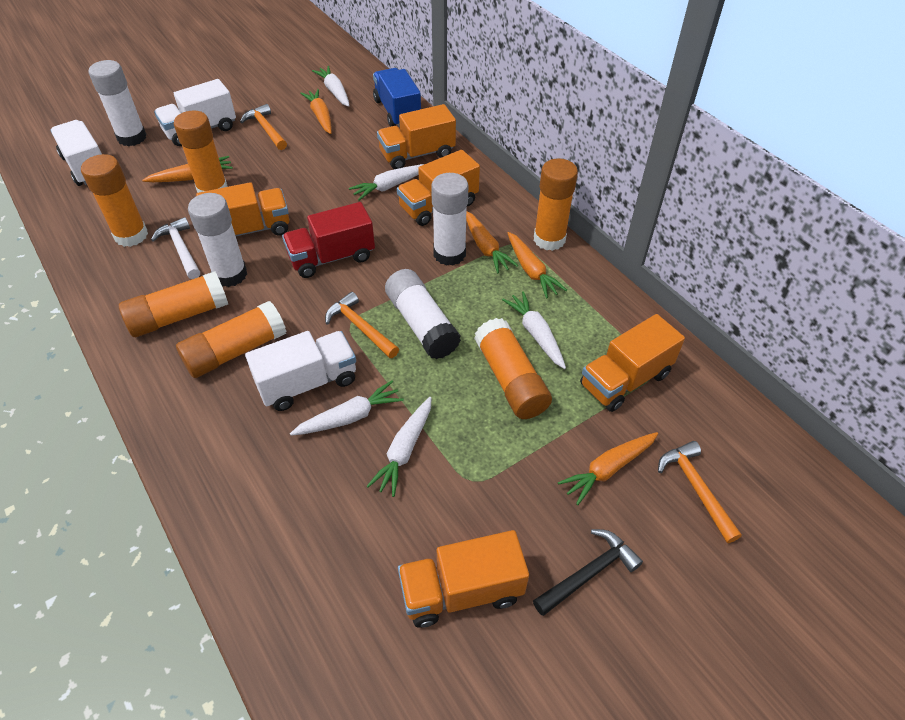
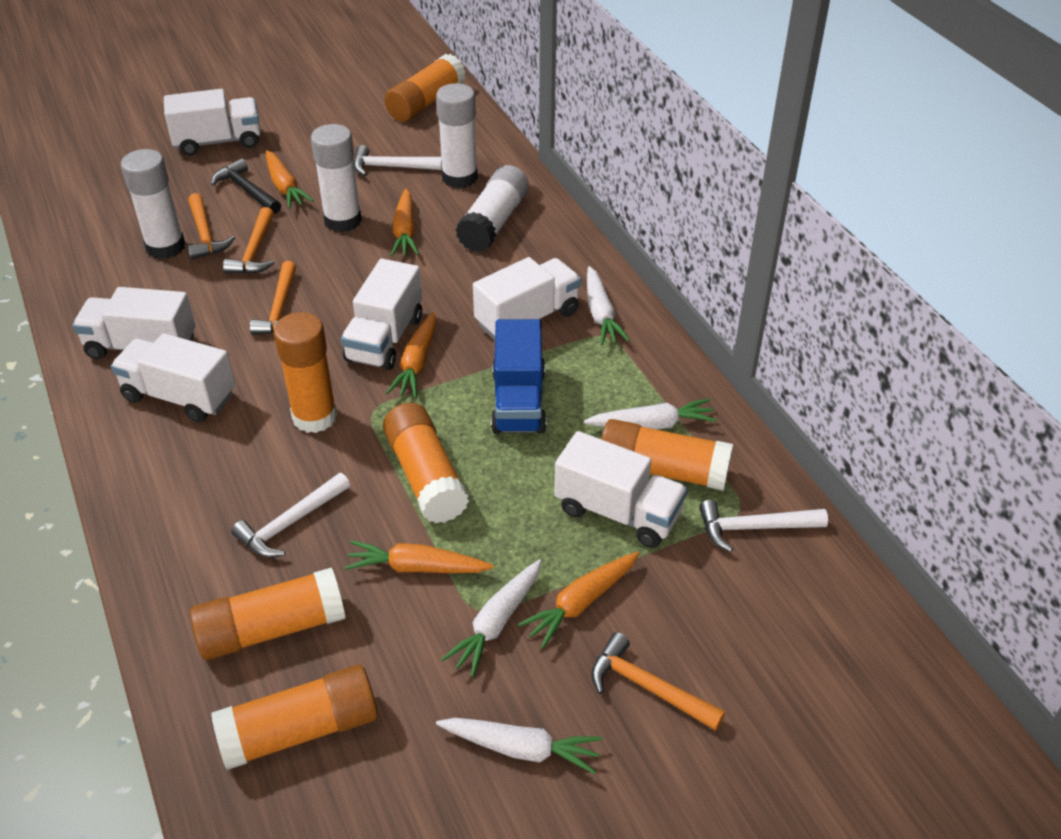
orange hammer: [240,104,287,150] [325,292,399,358] [658,441,742,543] = 3 -> [187,193,235,260] [223,207,275,274] [249,261,296,335] [591,632,725,731] = 4
orange truck: [196,182,289,236] [377,104,456,169] [397,150,480,226] [398,530,529,628] [580,314,685,412] = 5 -> none = 0
red truck: [282,202,375,278] = 1 -> none = 0
white carrot: [290,381,404,436] [312,66,350,107] [349,164,424,201] [367,397,432,497] [502,291,566,369] = 5 -> [436,718,602,774] [441,559,542,677] [584,398,717,430] [587,266,630,345] = 4
white hammer: [151,217,200,279] = 1 -> [231,473,350,558] [354,145,442,176] [699,500,828,552] = 3
white truck: [51,120,102,186] [154,79,236,146] [245,331,356,411] = 3 -> [72,287,196,359] [111,333,235,422] [164,89,261,156] [341,259,422,370] [473,257,581,340] [554,431,687,548] = 6

